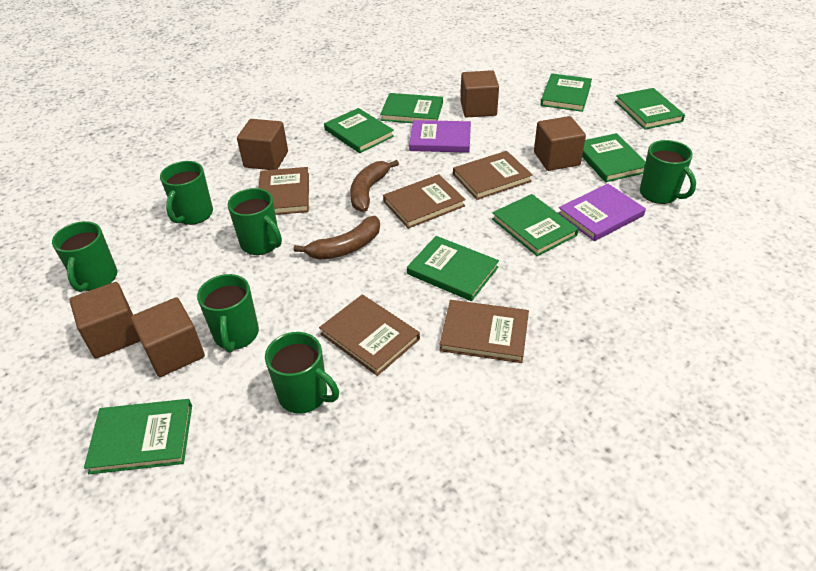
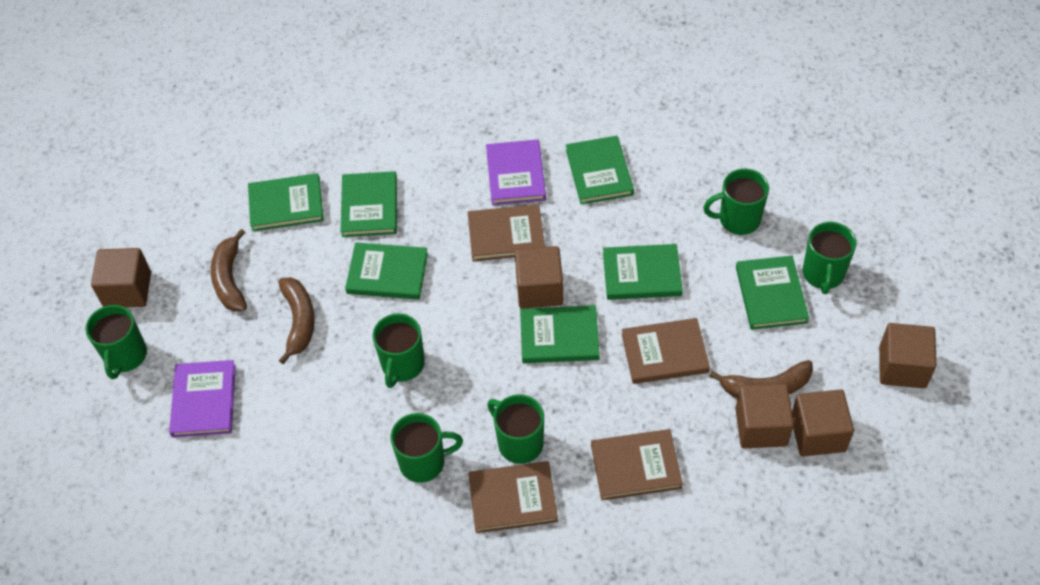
brown banana: [293,216,380,260] [350,160,399,212] = 2 -> [211,229,247,312] [278,277,315,364] [710,360,813,398] = 3
brown book: [259,167,309,215] [319,294,420,376] [383,174,466,229] [440,300,529,363] [453,151,533,200] = 5 -> [468,204,545,261] [468,461,558,533] [591,429,683,501] [622,318,710,384] = 4
green book: [84,399,192,474] [324,108,394,153] [380,93,443,123] [407,236,499,301] [492,194,578,256] [540,74,592,112] [582,133,646,182] [615,88,685,130] = 8 -> [248,173,324,231] [341,171,397,237] [345,242,428,299] [520,305,600,363] [566,136,634,205] [603,244,683,300] [736,256,809,330] = 7

